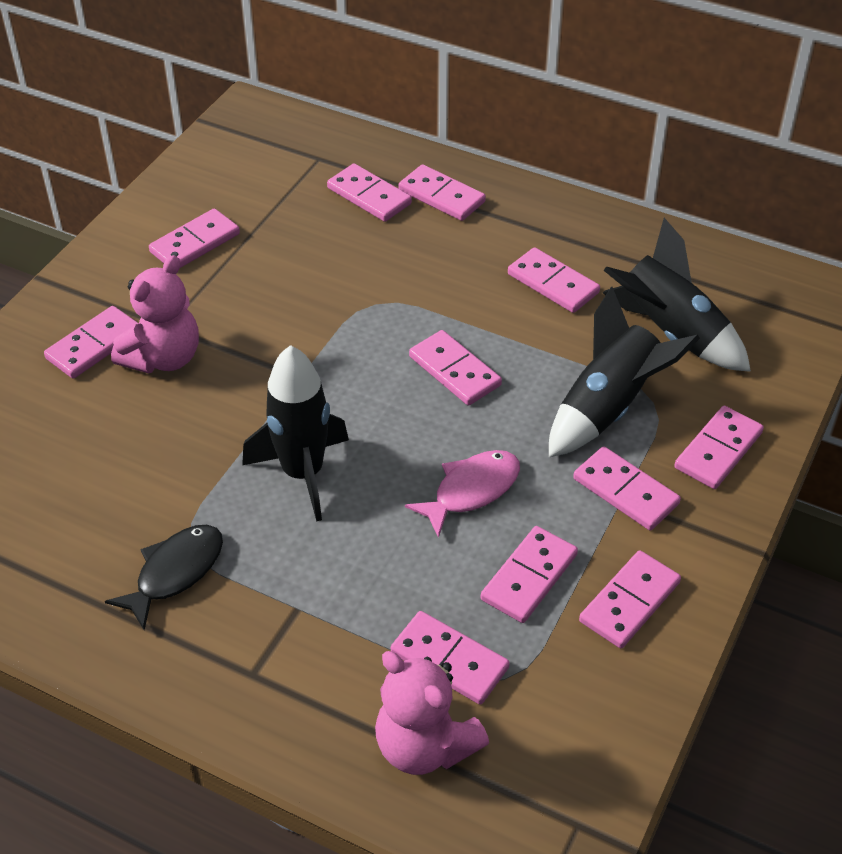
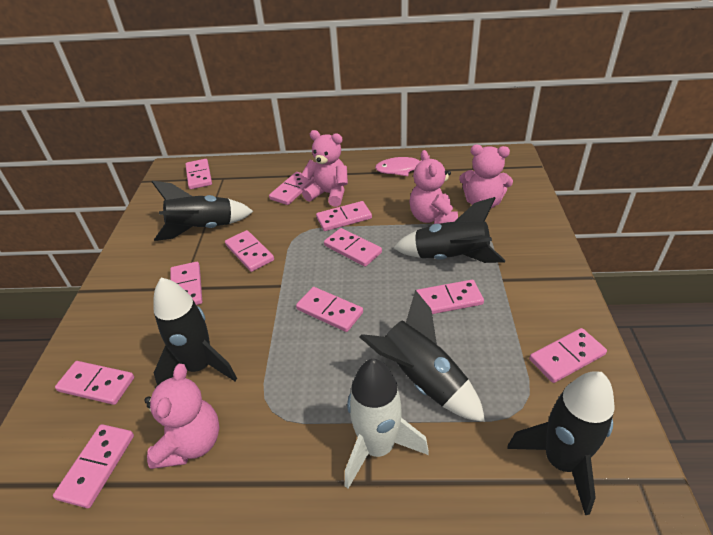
black fish: [105,525,223,630] = 1 -> none = 0
black rocket: [242,345,349,522] [549,287,700,457] [603,218,751,372] = 3 -> [152,181,253,241] [154,277,237,385] [359,290,485,422] [393,197,505,263] [507,371,615,515] = 5
pink teddy bear: [111,255,199,374] [375,651,489,775] = 2 -> [144,364,219,469] [301,130,348,207] [409,150,458,224] [459,145,513,208] = 4
white rocket: none = 0 -> [345,359,429,489] = 1

